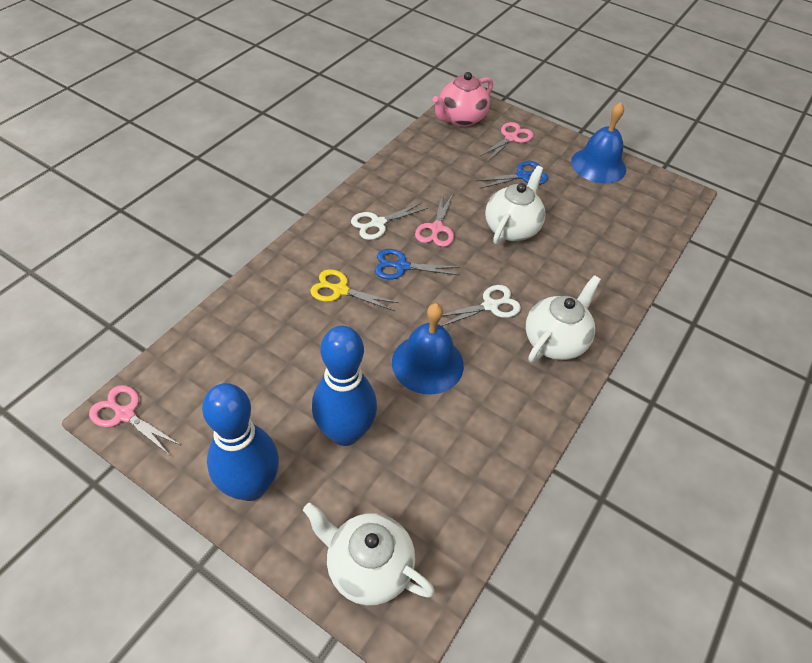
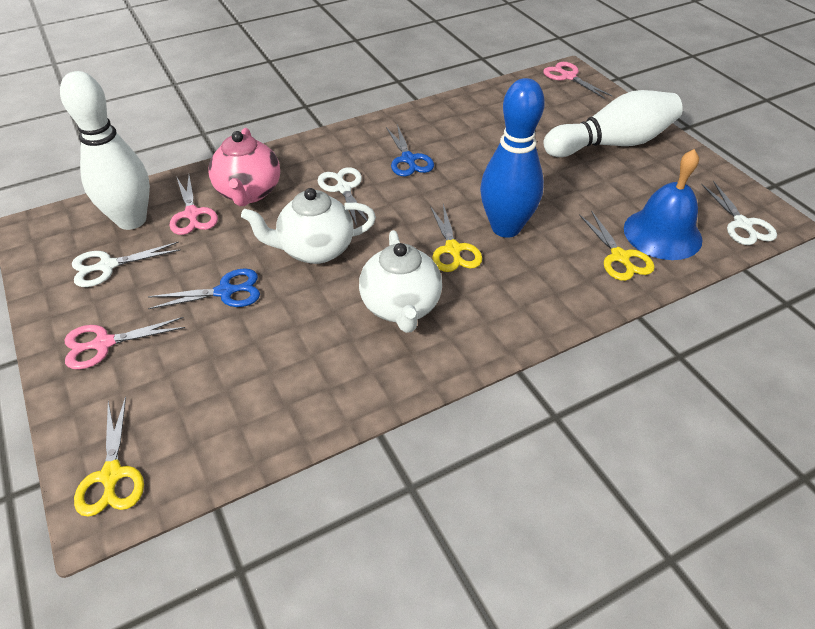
blue bell: [392,303,464,395] [571,102,626,183] = 2 -> [624,149,702,260] = 1
blue bowling pin: [202,383,279,501] [312,326,377,446] = 2 -> [480,78,545,238] = 1
white bowling pin: none = 0 -> [60,71,150,230] [543,90,683,157] = 2
white scissors: [351,202,428,240] [441,285,521,326] = 2 -> [72,242,181,287] [317,167,368,226] [701,181,777,245] = 3
white teapot: [303,503,435,605] [485,166,545,245] [526,275,601,363] = 3 -> [241,188,376,264] [359,230,442,333] = 2
yellow scissors: [310,269,399,311] = 1 -> [74,396,144,517] [430,204,482,272] [579,210,655,281] = 3

